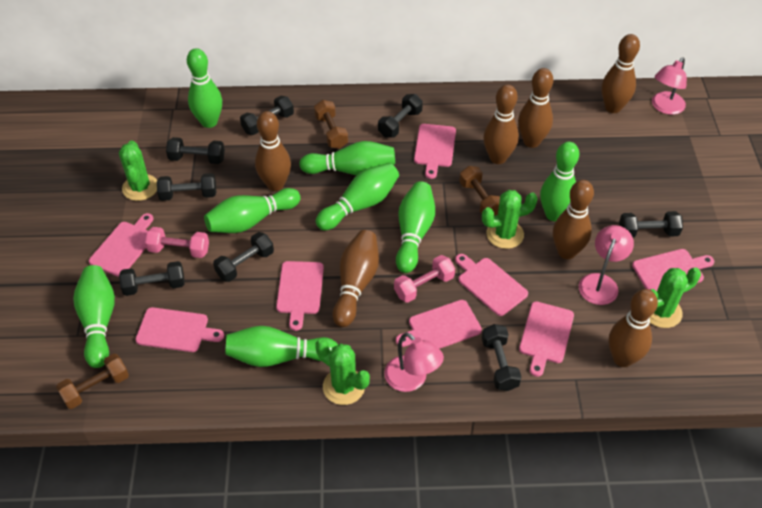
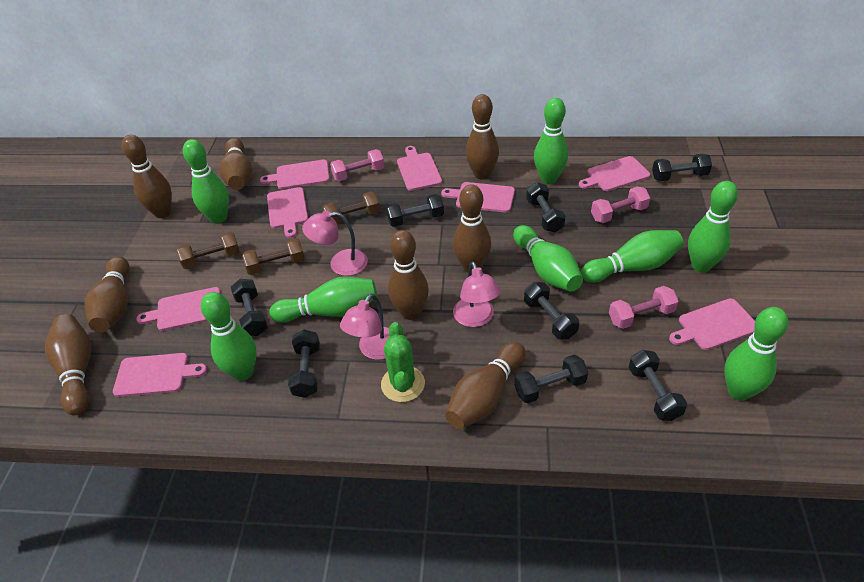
brown bowling pin: [255,111,291,191] [333,230,379,327] [483,85,519,164] [518,68,553,148] [553,180,594,259] [602,34,640,113] [609,289,658,367] = 7 -> [45,314,91,416] [84,256,130,332] [122,135,172,218] [219,138,253,190] [388,230,429,320] [445,342,525,429] [453,184,491,273] [466,94,499,180] = 8
green cactus: [119,140,157,201] [315,339,370,405] [482,190,538,249] [650,267,701,328] = 4 -> [381,322,425,402] = 1
pink dumbbell: [145,227,209,258] [394,255,455,303] = 2 -> [330,149,385,181] [591,187,650,223] [609,286,679,329] = 3

